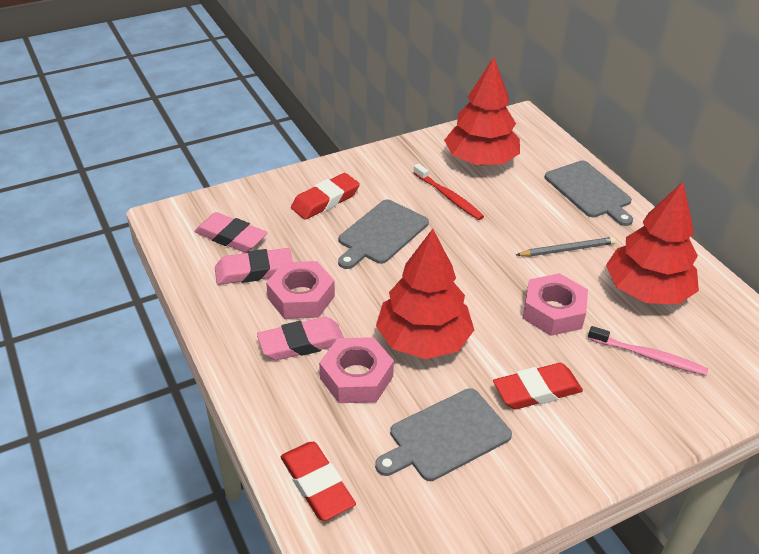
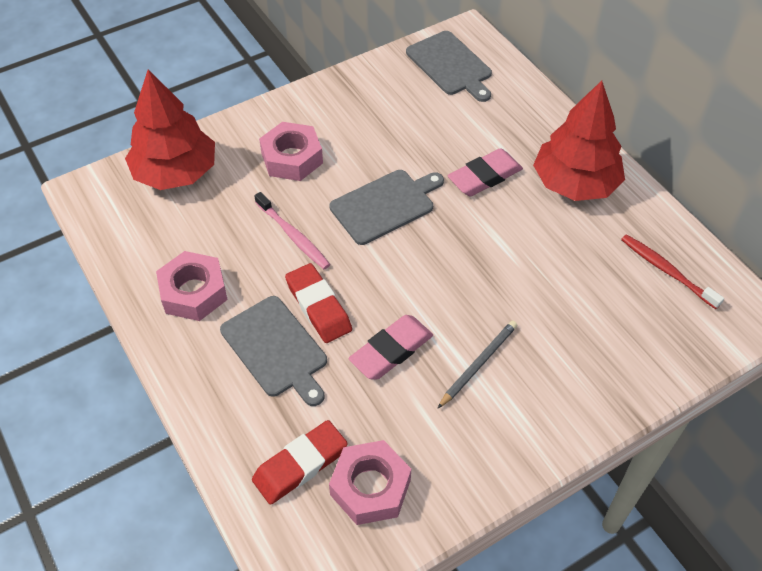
pink eraser: [194,212,268,253] [215,248,293,285] [257,317,344,360] = 3 -> [349,315,433,380] [448,148,523,196] = 2
red eraser: [281,442,356,521] [291,173,360,220] [493,363,583,409] = 3 -> [252,420,348,504] [285,263,352,343] = 2
red tree: [376,229,474,359] [444,57,520,165] [606,182,699,304] = 3 -> [125,69,215,190] [533,81,625,201] = 2

